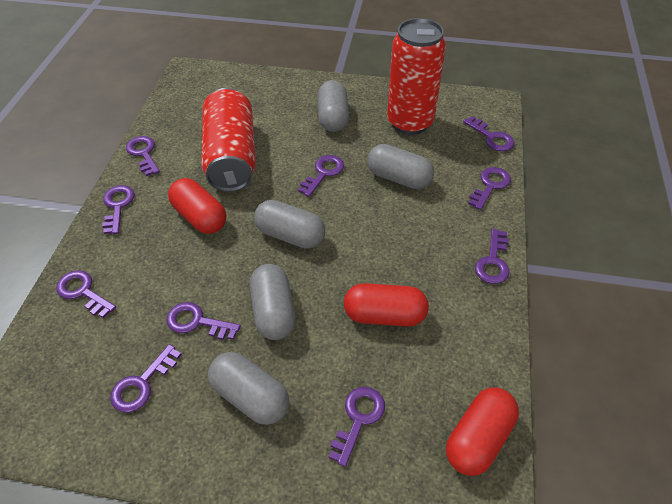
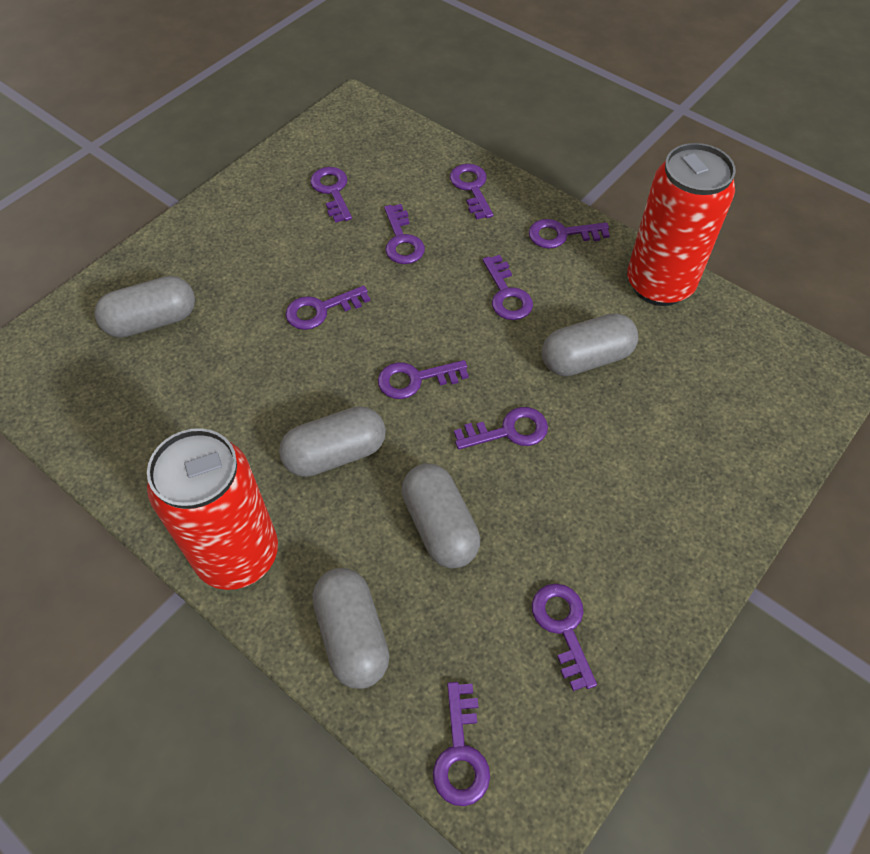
red capsule: [168,178,226,234] [344,283,429,327] [446,387,519,476] = 3 -> none = 0

